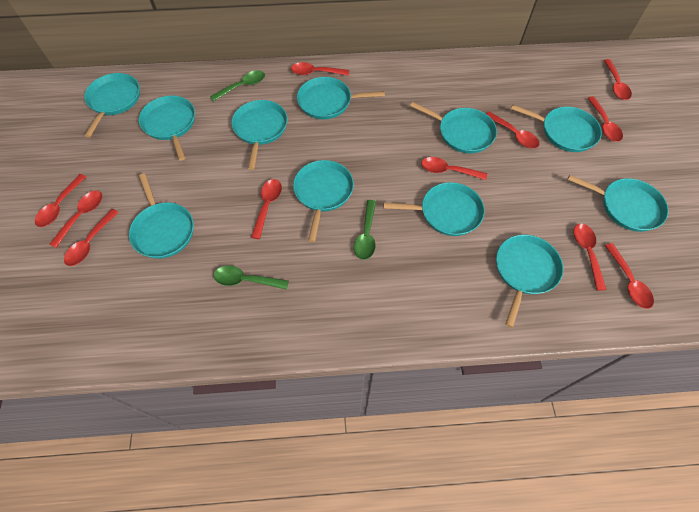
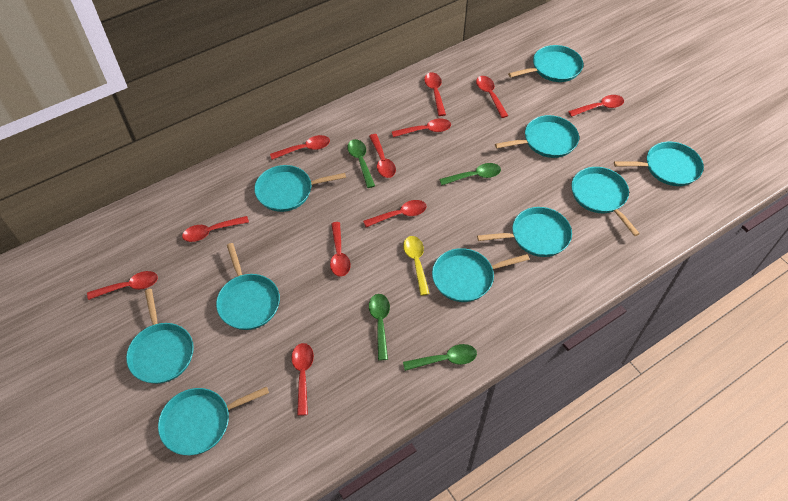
green spoon: [210,70,265,101] [214,265,289,290] [354,200,376,260] = 3 -> [347,139,375,188] [369,294,390,360] [403,344,477,371] [439,163,501,185] = 4
turquoise pan: [84,73,140,138] [129,173,194,259] [139,96,195,161] [231,100,288,170] [293,160,354,242] [297,77,385,119] [384,182,485,236] [410,102,497,154] [496,235,563,328] [511,105,602,152] [567,175,669,232] = 11 -> [126,289,194,384] [158,387,269,455] [216,243,280,330] [254,165,346,212] [432,248,530,302] [477,207,572,257] [495,115,579,158] [508,45,583,82] [571,167,640,236] [614,142,704,186] = 10
yellow spoon: none = 0 -> [403,236,430,296] = 1

